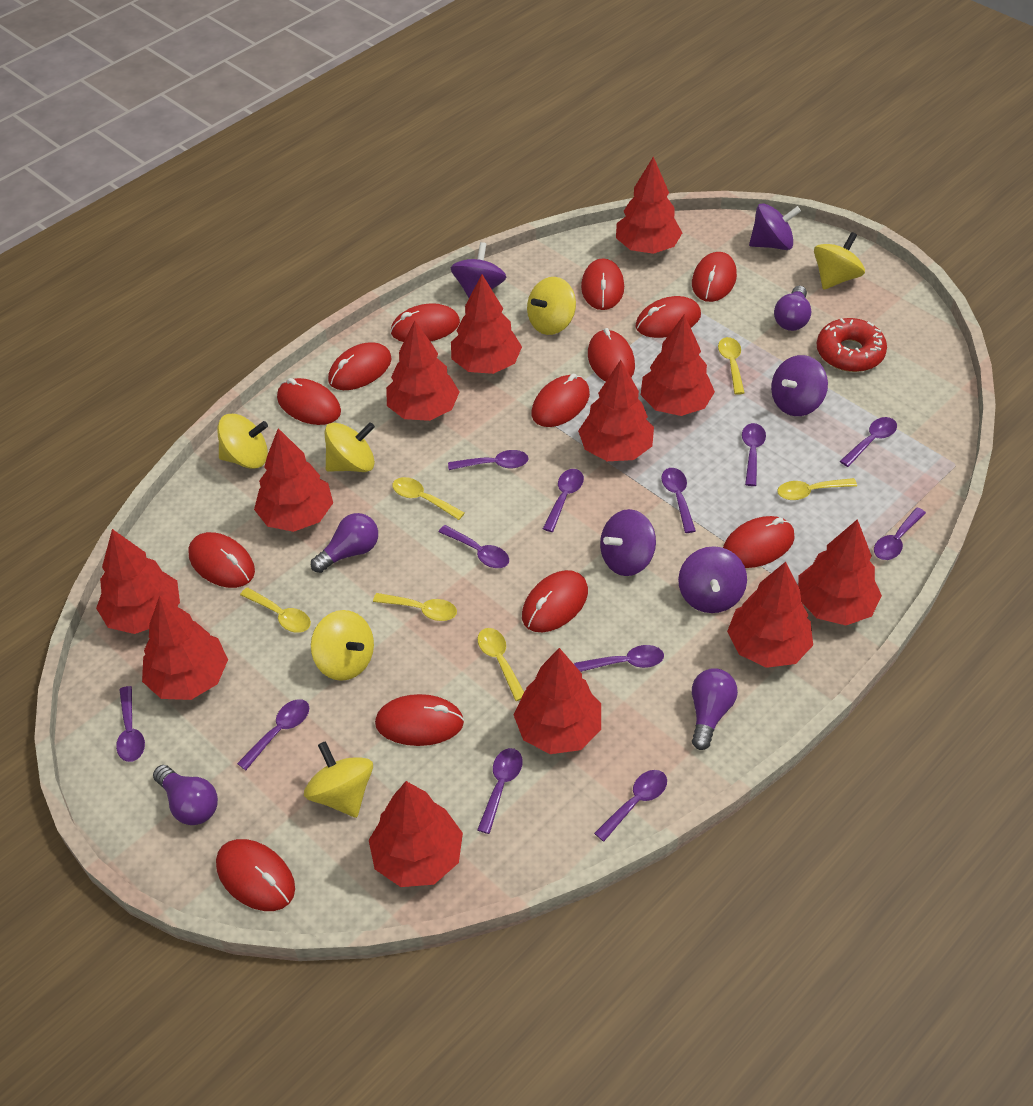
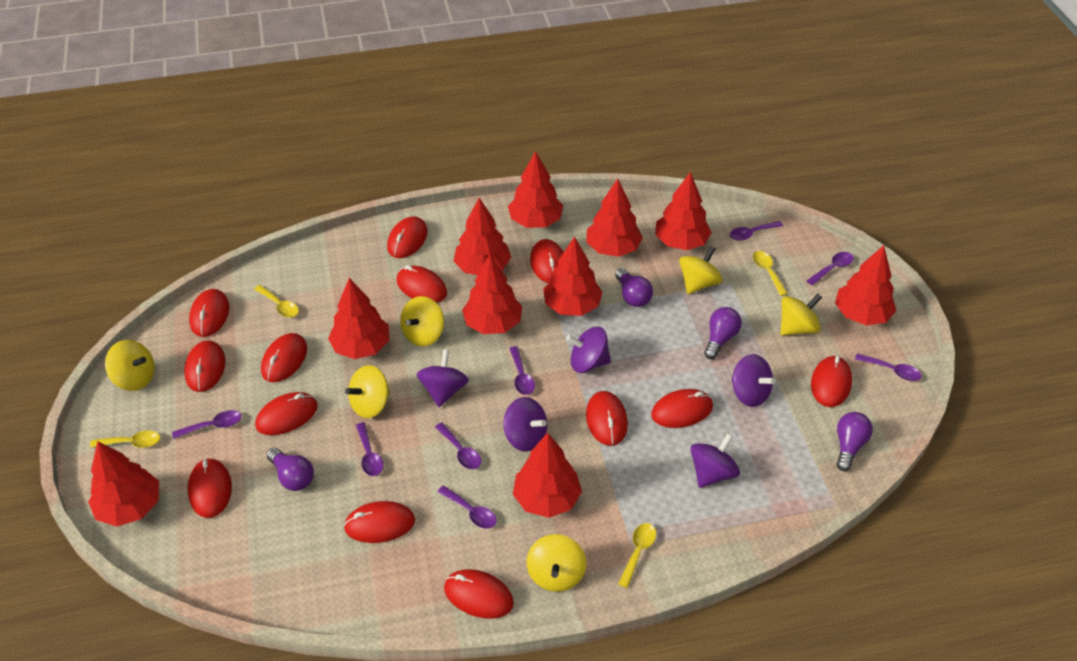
purple spoon: [116,686,145,762] [237,699,309,770] [438,525,509,568] [448,450,528,470] [477,748,523,834] [543,469,584,532] [574,645,664,672] [594,770,667,842] [662,468,696,533] [742,423,766,486] [840,417,897,467] [874,507,926,560] = 12 -> [172,410,241,439] [356,423,383,476] [435,422,481,469] [437,486,497,529] [509,346,535,395] [730,221,783,241] [807,252,854,285] [855,353,922,381] = 8
red donut: [817,318,887,372] = 1 -> none = 0
red tree: [96,529,180,634] [142,596,228,700] [254,428,333,532] [369,781,463,887] [386,320,459,421] [451,275,522,374] [514,648,601,754] [578,360,654,461] [616,156,682,254] [641,314,715,416] [727,562,813,668] [798,519,882,625] = 12 -> [88,441,159,527] [328,278,390,359] [454,198,511,275] [462,255,522,334] [508,151,563,228] [513,432,582,518] [543,236,603,316] [586,179,643,257] [655,172,712,250] [835,245,896,325] = 10
yellow spoon: [240,587,311,633] [373,593,457,621] [392,477,465,520] [477,628,524,701] [718,337,745,395] [777,478,857,500] = 6 -> [90,430,160,448] [254,285,299,318] [618,523,656,588] [753,251,788,296] = 4

